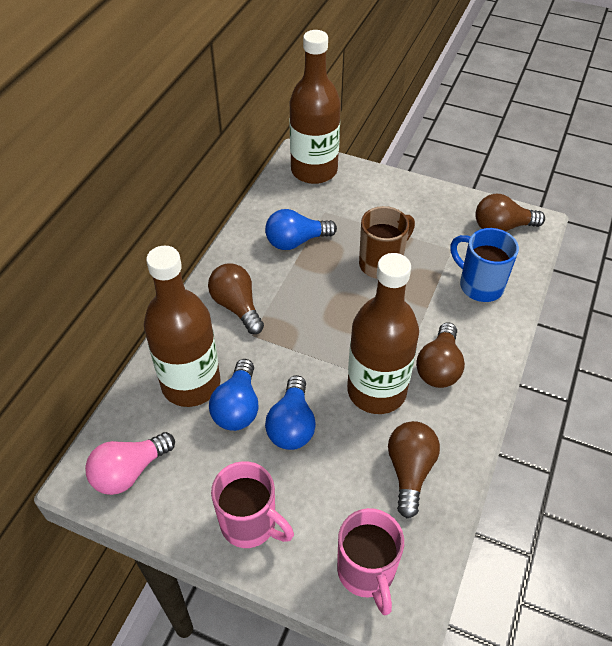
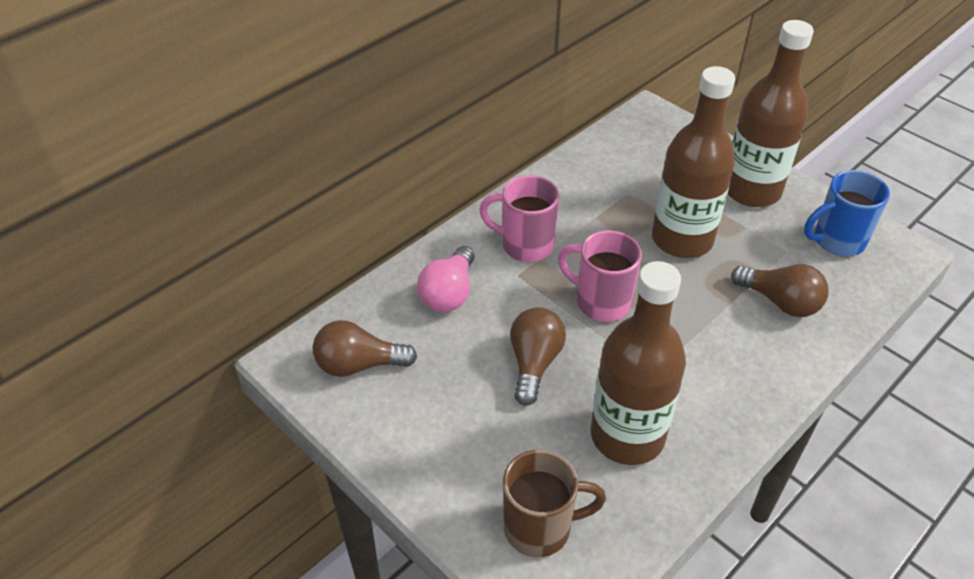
blue light bulb: [209,359,259,431] [265,209,337,250] [265,375,316,450] = 3 -> none = 0
brown light bulb: [208,264,264,334] [388,421,440,518] [416,322,465,388] [476,194,545,231] = 4 -> [313,320,417,377] [510,307,566,406] [731,264,829,317] = 3

